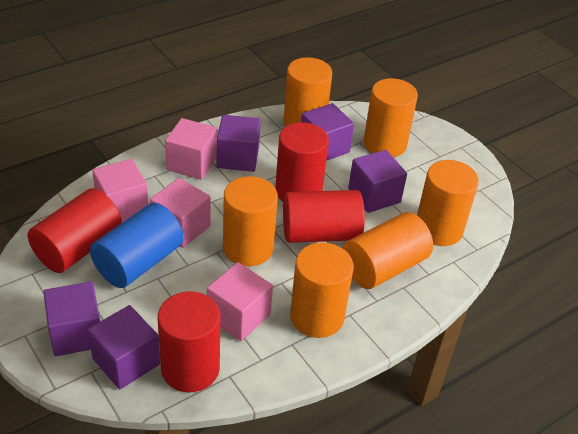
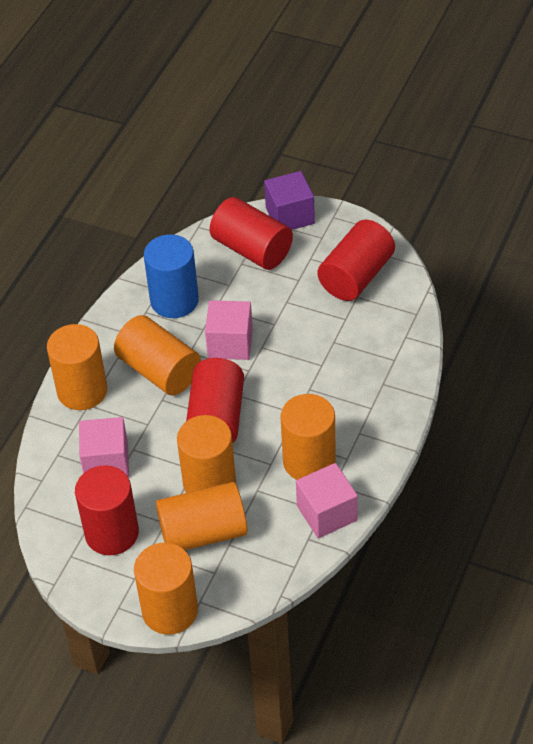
pink cube: [92,159,148,222] [150,178,210,248] [165,118,217,180] [207,262,273,341] = 4 -> [79,417,129,478] [205,300,253,360] [296,463,358,538] = 3
purple cube: [44,282,100,356] [88,305,160,390] [216,115,261,172] [301,103,354,161] [348,150,407,213] = 5 -> [264,171,315,230] = 1

